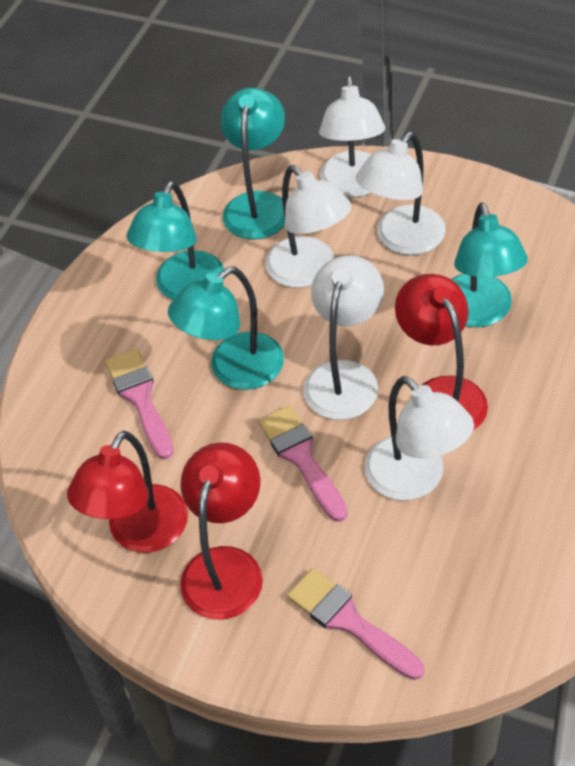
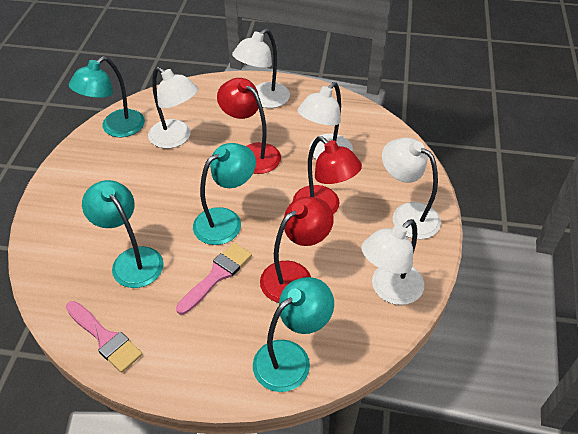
pink brush: [105,348,174,459] [258,405,348,522] [287,568,424,680] = 3 -> [66,301,142,373] [176,243,252,315] = 2

